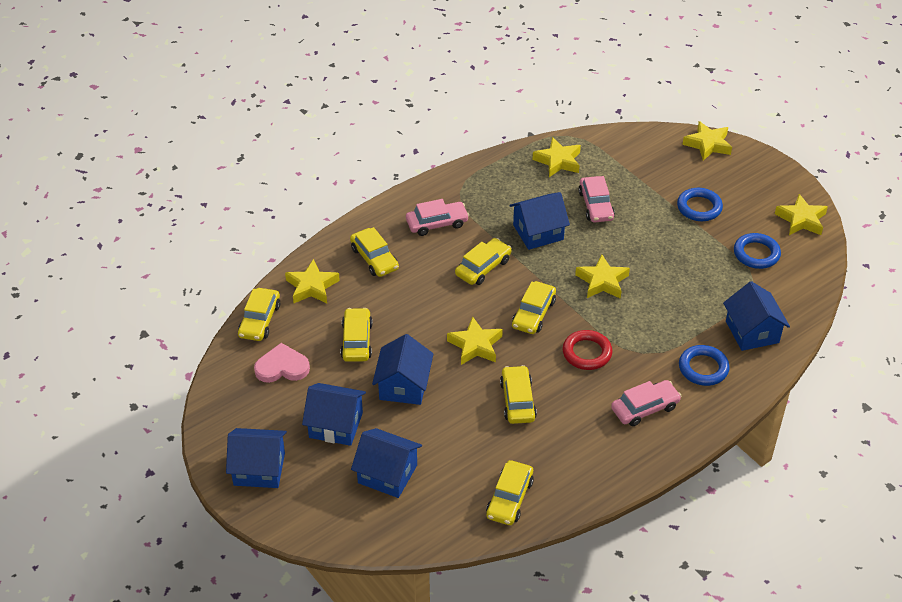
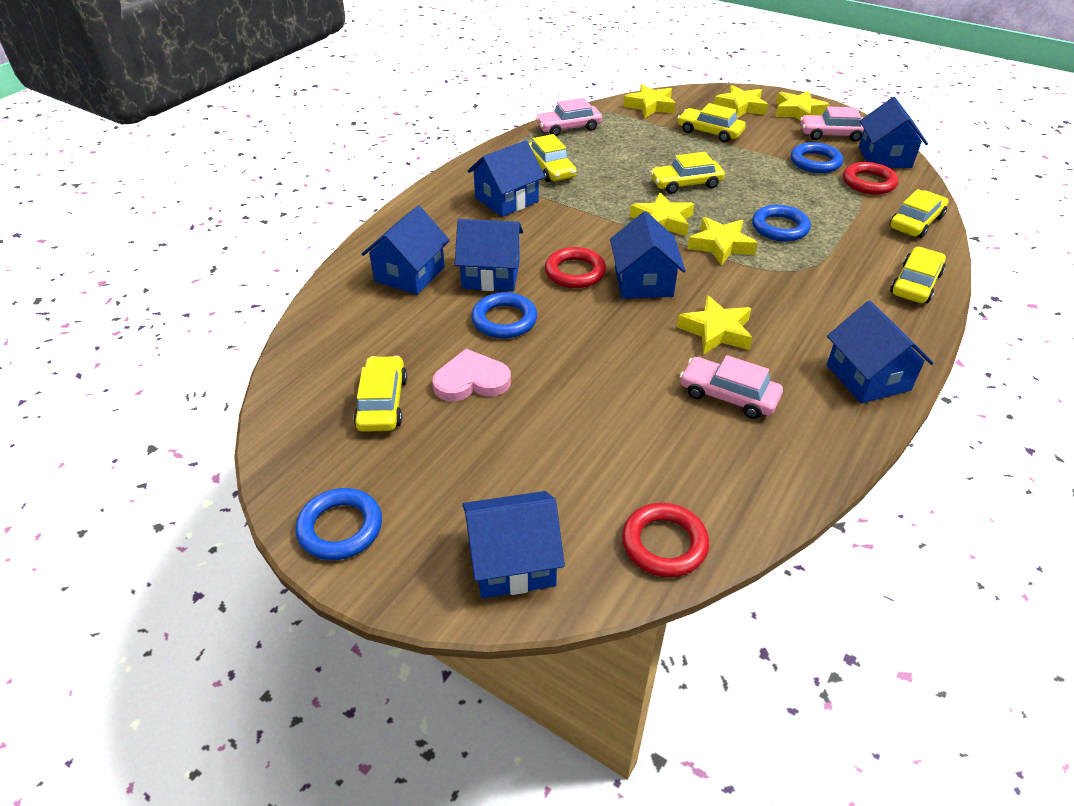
blue house: [226,428,287,488] [302,383,366,446] [351,428,422,498] [372,334,433,405] [510,192,570,250] [723,281,790,351] = 6 -> [362,206,450,295] [454,219,523,291] [463,491,565,598] [468,140,545,217] [610,211,686,299] [827,301,934,403] [859,97,928,168] = 7
blue ring: [677,188,723,221] [679,345,730,386] [734,233,781,269] = 3 -> [295,488,382,560] [471,292,537,339] [752,205,811,242] [791,142,843,173] = 4
red ring: [562,330,613,370] = 1 -> [545,247,606,288] [622,503,709,577] [843,162,899,195] = 3
yellow car: [238,288,280,341] [340,308,373,362] [350,227,399,277] [455,238,511,285] [486,460,534,525] [500,365,537,424] [512,281,556,334] = 7 -> [354,356,407,432] [529,134,577,182] [650,152,725,194] [678,103,746,142] [890,189,949,238] [890,247,946,304] = 6

